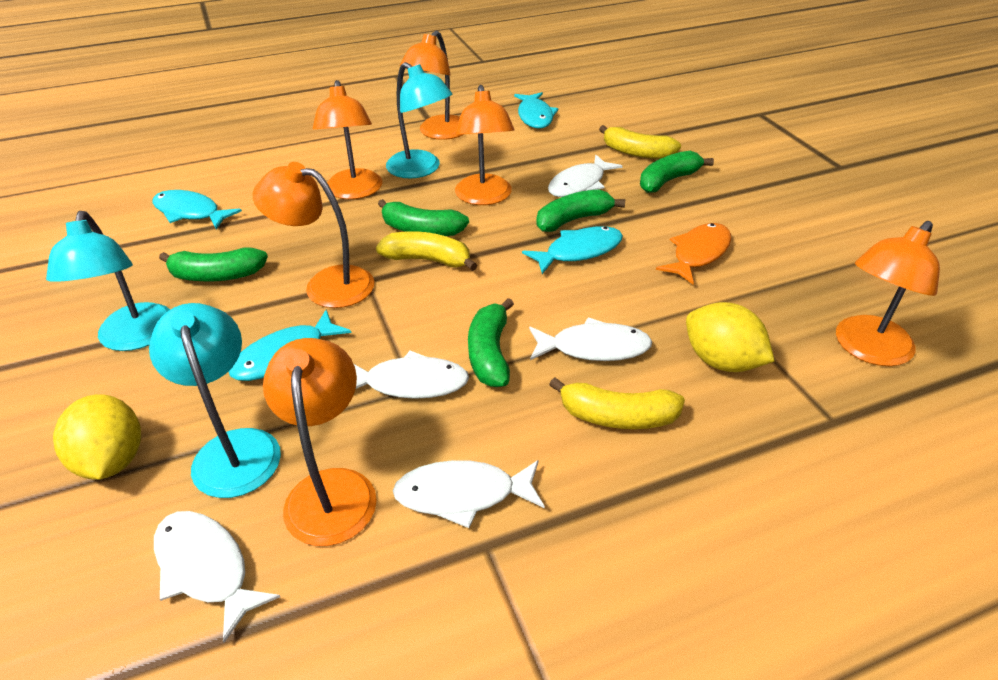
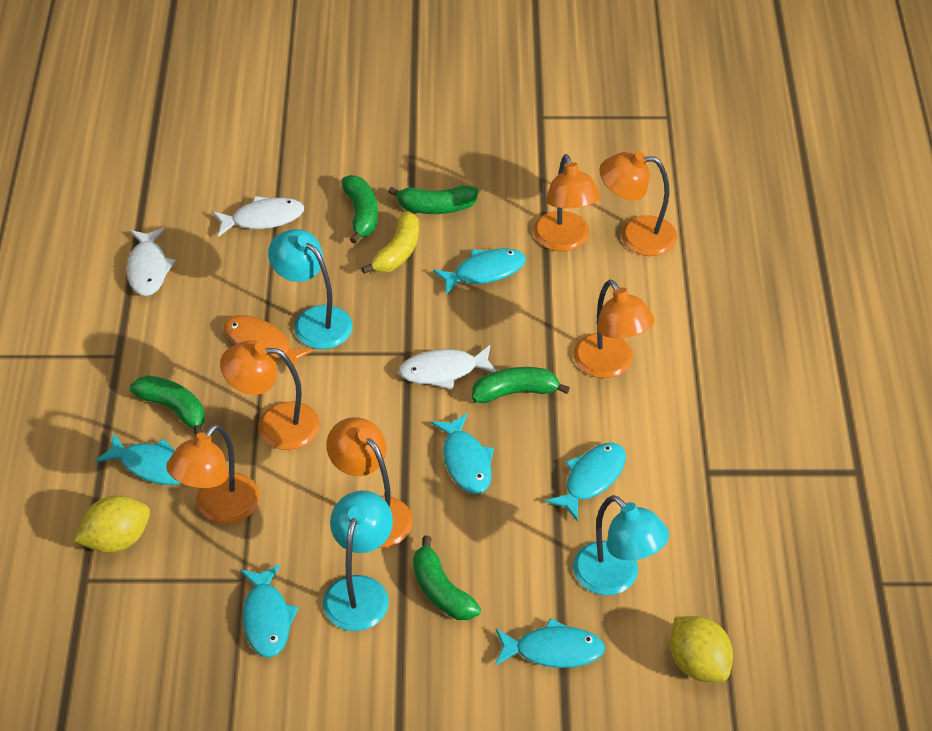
turquoise fish: [152,190,242,229] [228,310,351,381] [514,92,558,129] [522,226,623,274] = 4 -> [95,434,182,485] [240,564,299,658] [431,413,494,494] [433,248,526,295] [495,618,605,668] [545,442,626,520] = 6
white fish: [154,511,280,643] [354,350,469,399] [393,460,545,528] [529,317,652,361] [548,155,623,197] = 5 -> [126,228,176,296] [212,196,304,237] [399,345,497,389] = 3
yellow banana: [376,231,477,271] [549,377,685,429] [599,125,681,159] = 3 -> [362,211,419,274] = 1

